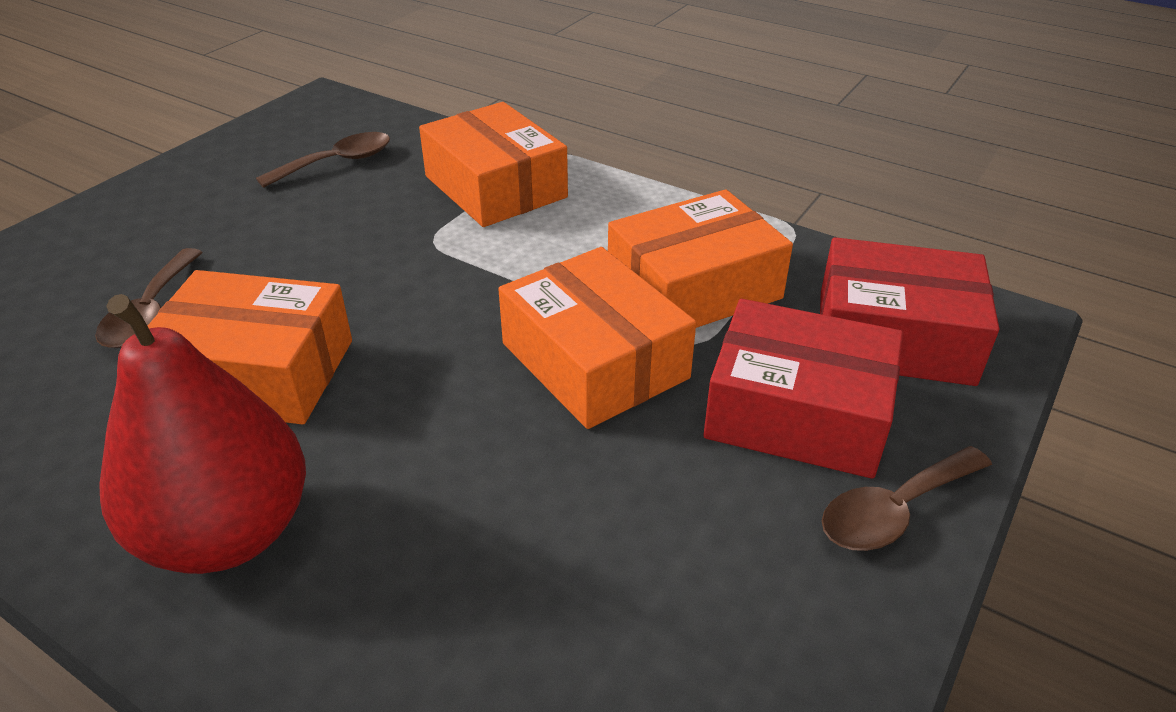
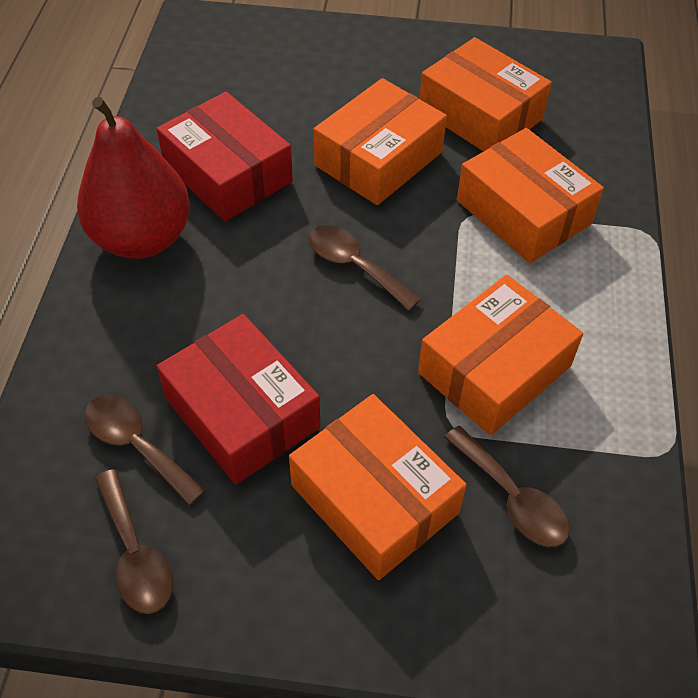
brown spoon: [95,248,203,348] [256,132,390,188] [822,446,992,551] = 3 -> [84,395,206,506] [95,469,173,614] [308,225,421,311] [444,426,570,547] = 4
orange box: [148,270,352,425] [419,102,568,227] [498,247,696,429] [608,189,793,328] = 4 -> [289,394,467,580] [314,78,447,205] [418,275,583,435] [419,37,552,152] [457,128,604,263] = 5

